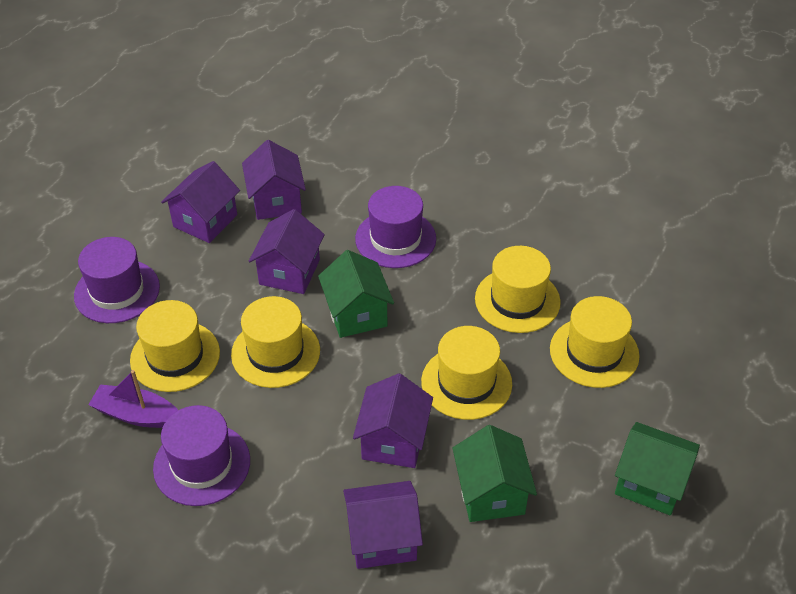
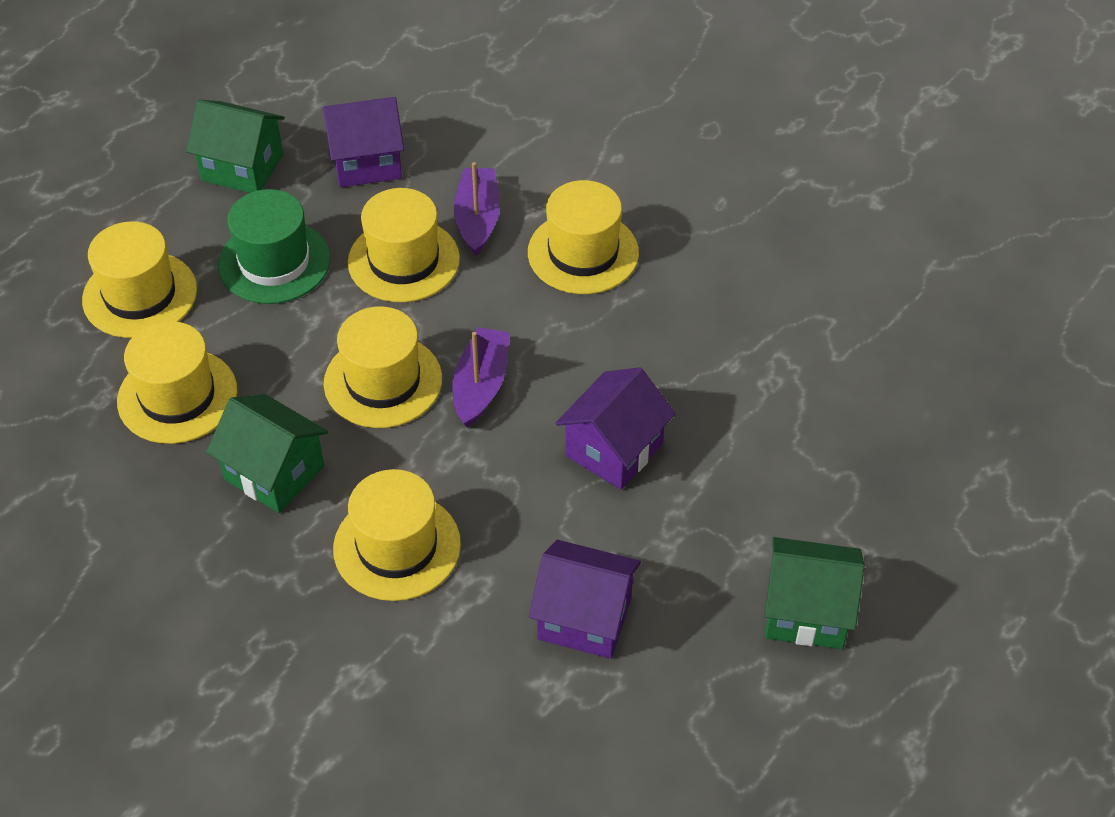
green hat: none = 0 -> [218,189,330,304] = 1
purple boat: [88,370,178,428] = 1 -> [452,327,510,428] [454,162,500,256] = 2
purple hat: [74,237,160,323] [153,405,250,506] [355,186,436,268] = 3 -> none = 0
purple house: [161,161,240,243] [242,140,306,220] [249,209,325,294] [343,481,423,569] [353,373,433,468] = 5 -> [322,97,404,187] [529,540,641,659] [556,367,675,490] = 3
yellow hat: [130,300,220,392] [231,296,320,388] [421,326,512,420] [475,246,561,333] [550,296,640,388] = 5 -> [82,221,197,338] [117,321,237,444] [324,306,442,428] [333,469,461,601] [348,188,460,302] [528,180,639,294] = 6

